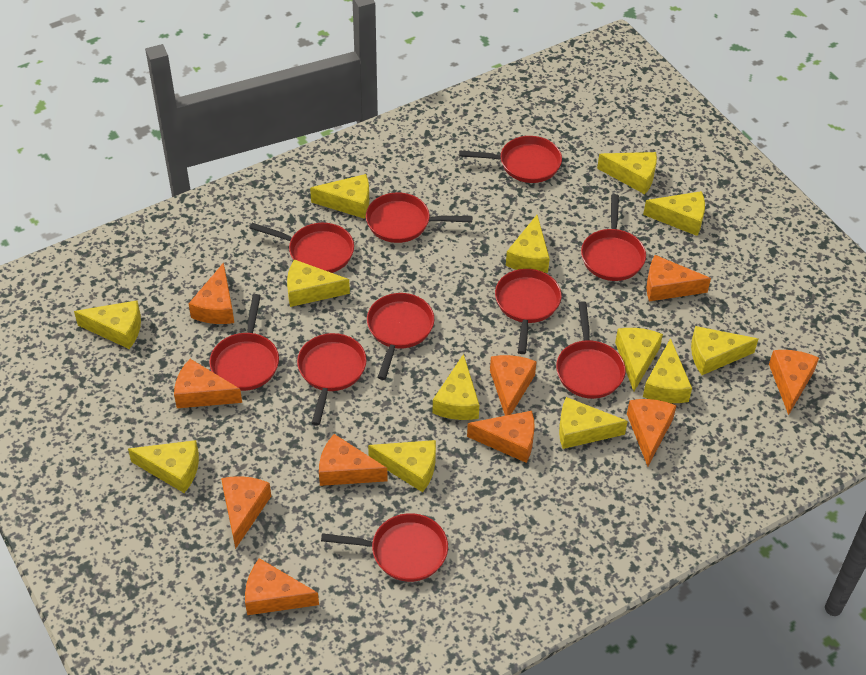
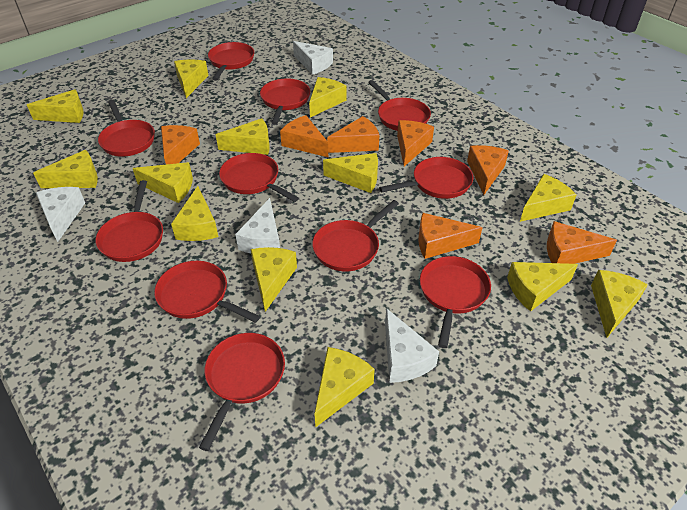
orange cheese: [174,359,242,408] [189,262,234,324] [221,476,271,549] [245,558,319,615] [319,434,388,486] [467,411,535,463] [490,355,537,416] [627,399,677,466] [647,255,711,301] [769,350,819,415] = 10 -> [161,125,200,164] [280,115,328,157] [327,116,379,153] [397,120,434,166] [418,213,483,259] [467,145,509,195] [547,221,617,264] = 7
red pan: [209,294,279,391] [250,223,354,273] [297,333,367,425] [321,513,448,582] [366,192,473,243] [367,293,434,380] [459,136,562,183] [495,269,561,354] [556,301,626,399] [581,194,646,281] = 10 -> [95,180,163,262] [98,100,155,157] [154,261,260,323] [199,333,285,451] [208,42,254,80] [219,153,299,202] [260,79,310,125] [312,200,399,271] [368,80,431,131] [379,157,473,199] [420,256,491,348] = 11
white cheese: none = 0 -> [36,187,85,242] [235,198,280,253] [293,41,333,75] [385,308,439,383] = 4

